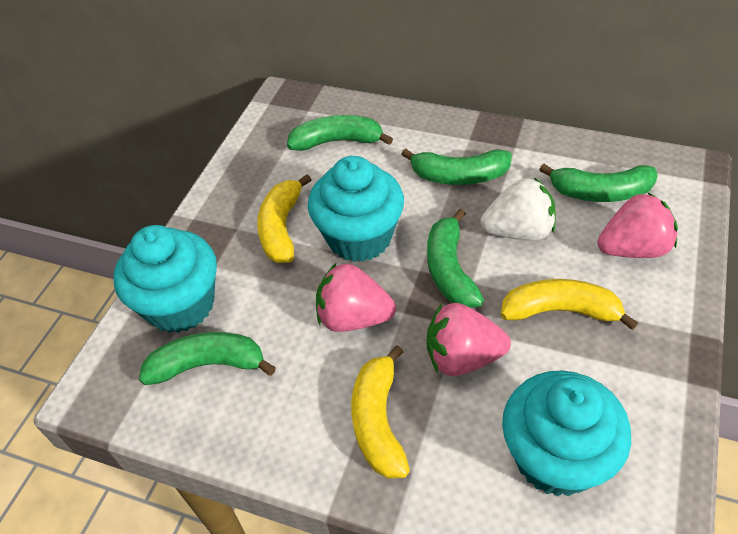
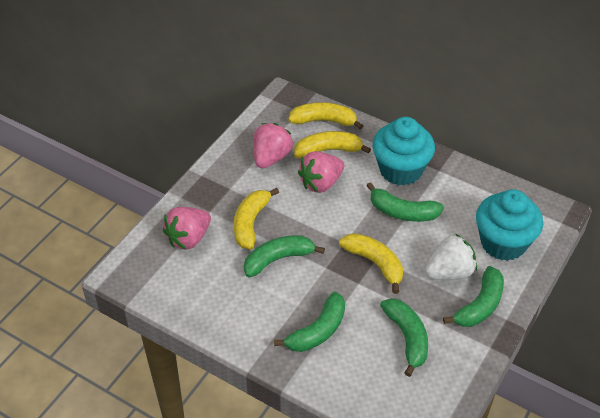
turquoise cupcake: [113,225,217,333] [308,156,404,262] [502,371,631,497] = 3 -> [372,117,435,186] [476,189,543,261] = 2
yellow banana: [257,174,311,263] [351,345,410,479] [501,279,638,330] = 3 -> [234,188,279,249] [288,102,363,130] [294,131,371,158] [339,233,403,294] = 4

